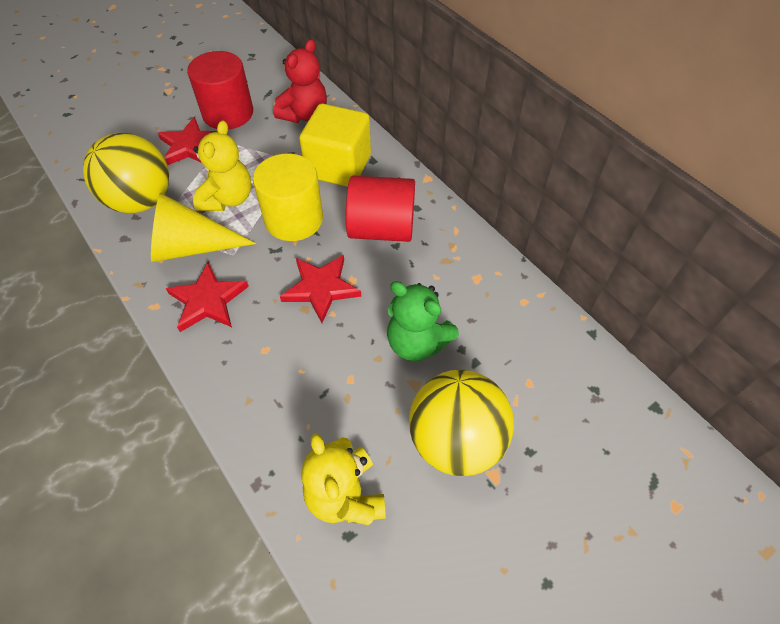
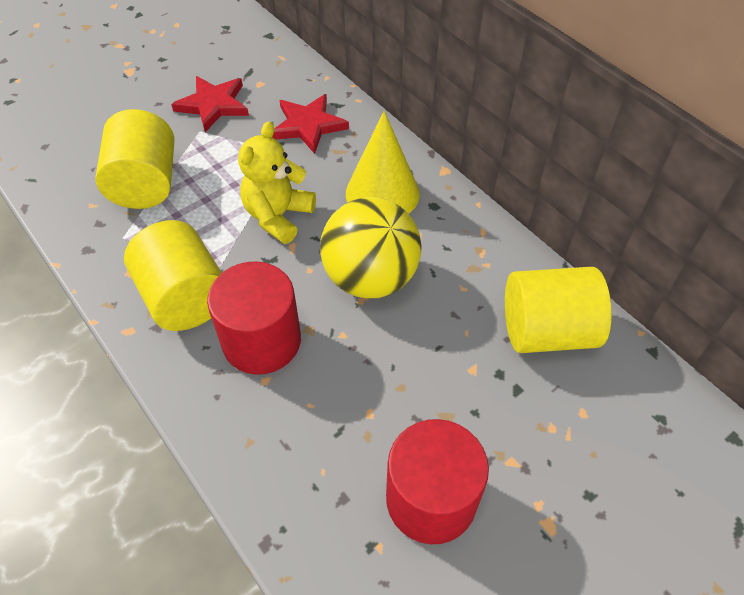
green teddy bear: [387,281,459,362] = 1 -> none = 0
red star: [158,117,218,165] [166,262,249,332] [280,255,361,323] = 3 -> [171,76,249,132] [272,94,349,154] = 2
red teddy bear: [273,39,327,123] = 1 -> none = 0
yellow ball: [83,133,169,213] [409,370,514,476] = 2 -> [320,197,422,298] = 1
yellow cube: [299,104,371,187] = 1 -> none = 0
yellow cylinder: [253,153,323,241] = 1 -> [95,109,174,209] [124,220,222,331] [505,267,612,353] = 3
yellow teddy bear: [193,121,251,211] [301,433,386,525] = 2 -> [238,122,316,244] = 1

